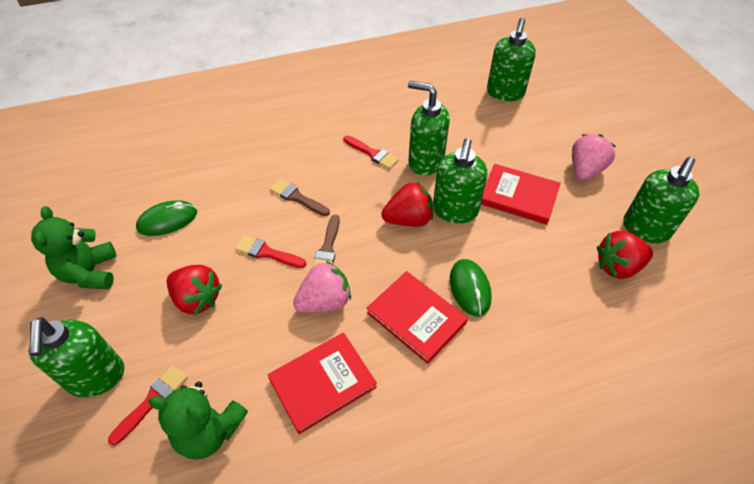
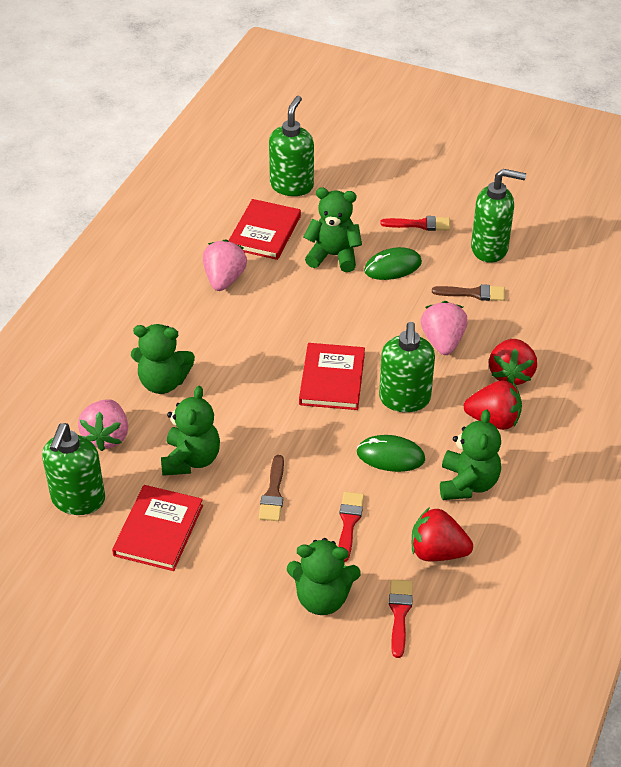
green soap dispenser: [29,317,124,397] [408,81,450,176] [433,138,488,224] [487,18,536,101] [624,157,700,244] = 5 -> [42,423,105,515] [269,96,314,196] [379,322,435,412] [471,169,526,263] = 4
green teddy bear: [31,206,117,289] [148,382,248,460] = 2 -> [131,324,195,394] [161,386,220,476] [287,538,361,615] [304,187,362,272] [440,409,501,500] = 5
pink strawberry: [293,260,351,313] [572,134,616,181] = 2 -> [78,399,128,451] [203,239,247,291] [421,301,468,355] = 3

